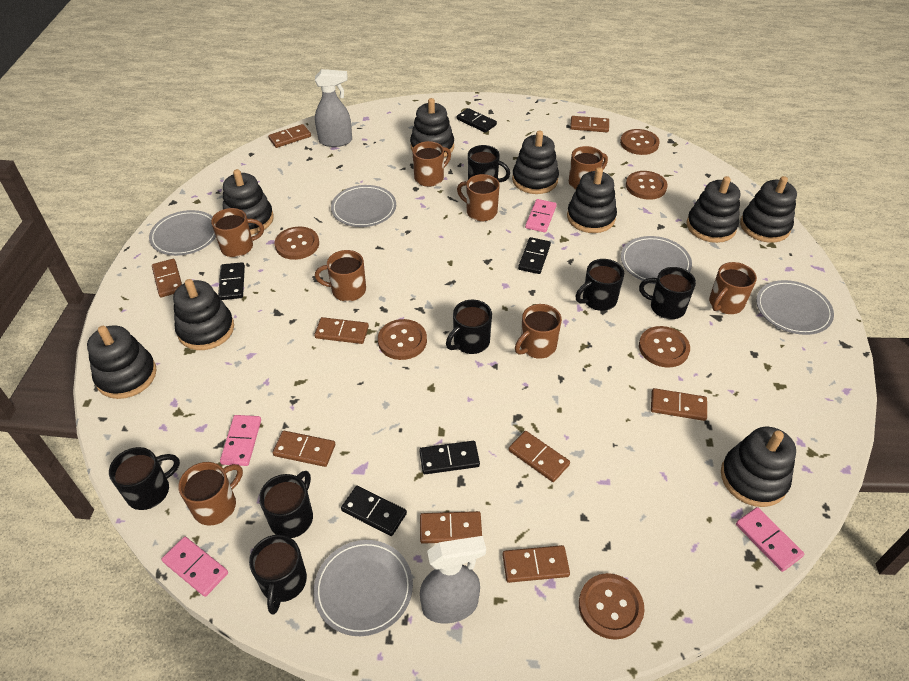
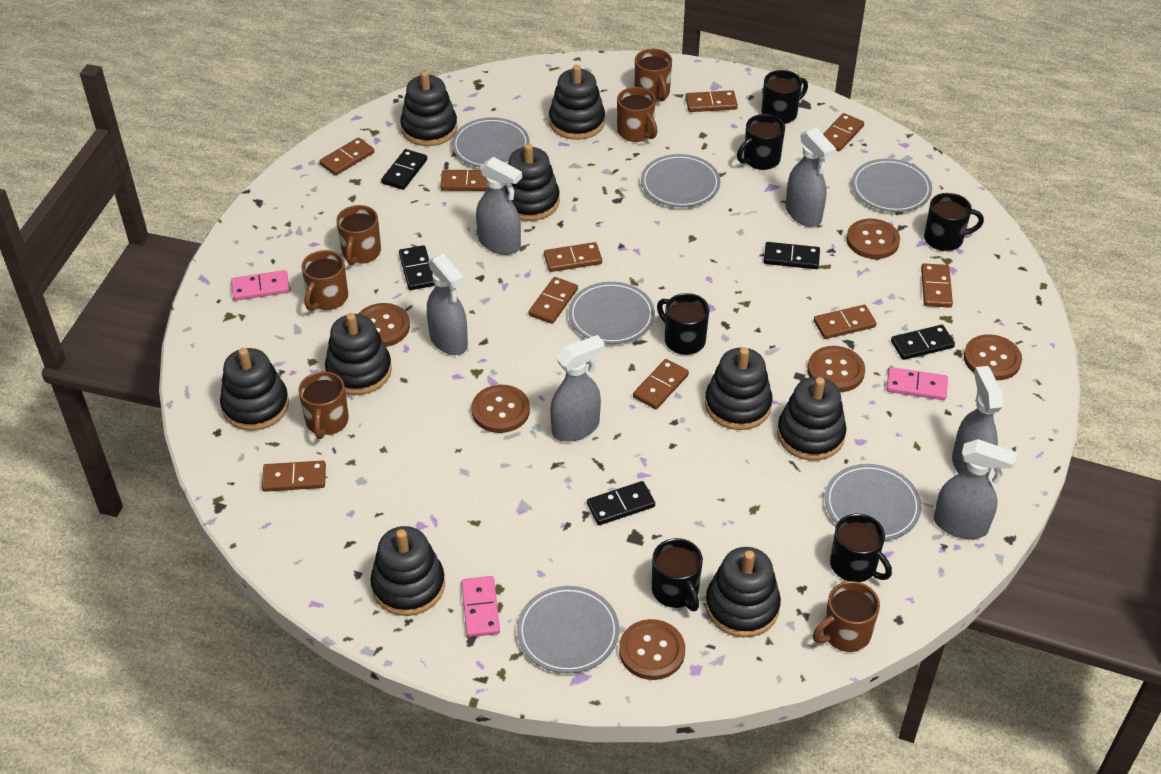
black mug: [109,447,180,510] [249,535,307,614] [259,471,313,538] [446,300,492,354] [468,145,510,182] [576,259,624,311] [639,267,696,319] = 7 -> [652,538,703,611] [657,293,709,355] [737,114,785,170] [761,70,808,124] [830,514,892,582] [924,193,984,251] = 6
brown domino: [152,259,182,297] [268,124,311,148] [273,431,335,467] [314,317,369,344] [420,511,482,544] [503,545,570,583] [509,431,570,482] [570,116,609,132] [651,388,707,421] = 9 -> [262,461,326,492] [319,138,374,176] [440,170,488,191] [528,277,578,324] [544,242,602,272] [633,359,689,409] [685,90,738,112] [814,305,877,339] [823,113,864,151] [921,263,953,308] = 10
brown mug: [178,462,243,526] [211,208,264,257] [315,250,366,302] [412,141,451,187] [457,174,500,221] [515,304,562,359] [569,146,608,190] [709,262,757,314] = 8 -> [298,371,349,439] [302,250,348,311] [336,205,381,265] [617,87,658,142] [635,49,672,102] [813,581,880,652] = 6
grey plate: [149,210,216,256] [313,540,413,636] [331,185,396,227] [621,236,692,284] [756,280,834,335] = 5 -> [452,117,530,167] [517,586,619,673] [569,282,655,344] [641,154,720,207] [825,464,922,541] [852,159,932,212] = 6
grey spray bottle: [315,69,352,147] [420,536,486,623] = 2 -> [427,253,468,355] [476,157,522,255] [550,335,604,442] [786,127,836,227] [934,439,1017,539] [952,366,1003,476] = 6
pink domino: [162,537,228,597] [220,415,261,466] [525,199,557,232] [736,507,804,572] = 4 -> [231,270,290,301] [462,576,500,637] [886,367,948,400] = 3

